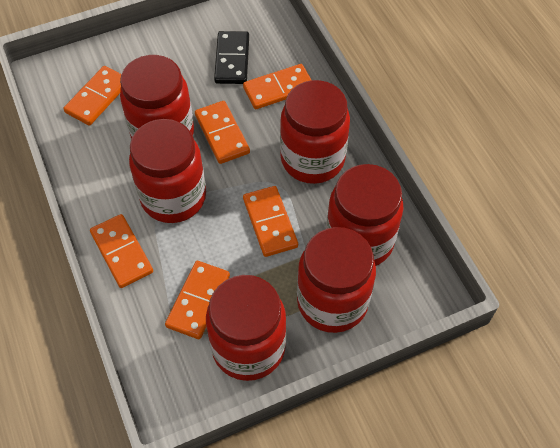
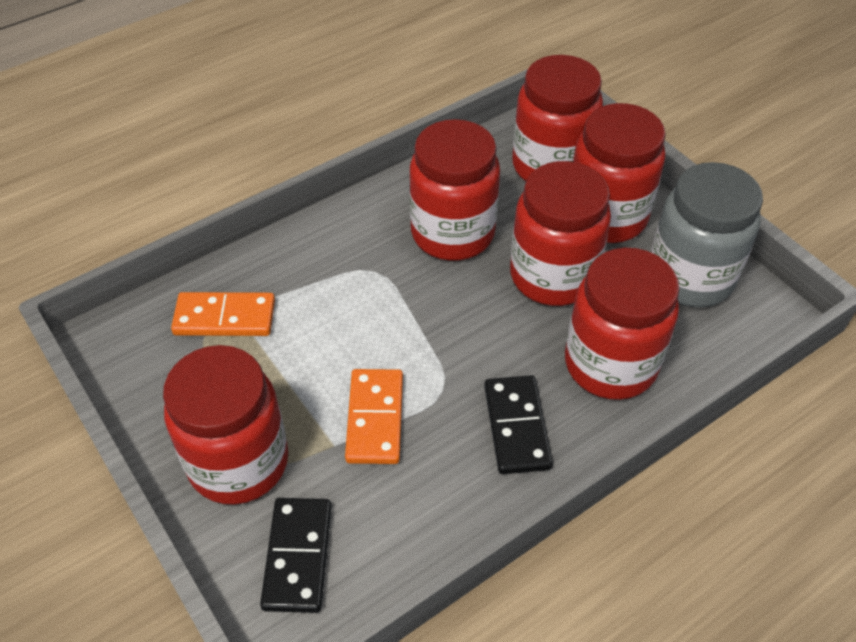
black domino: [214,31,249,84] = 1 -> [260,498,332,613] [484,375,553,474] = 2
grey jar: none = 0 -> [651,162,763,307] = 1
orange domino: [64,66,121,126] [90,214,153,288] [165,261,230,339] [195,101,250,164] [243,64,311,109] [243,186,298,257] = 6 -> [171,292,275,336] [345,369,403,464] = 2

